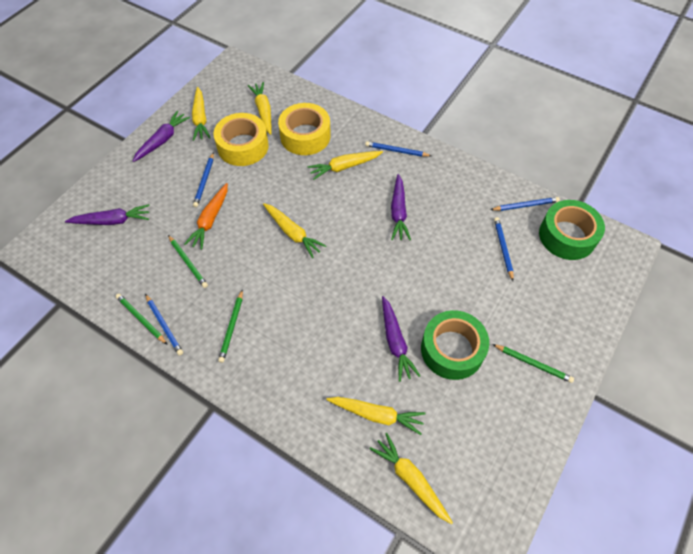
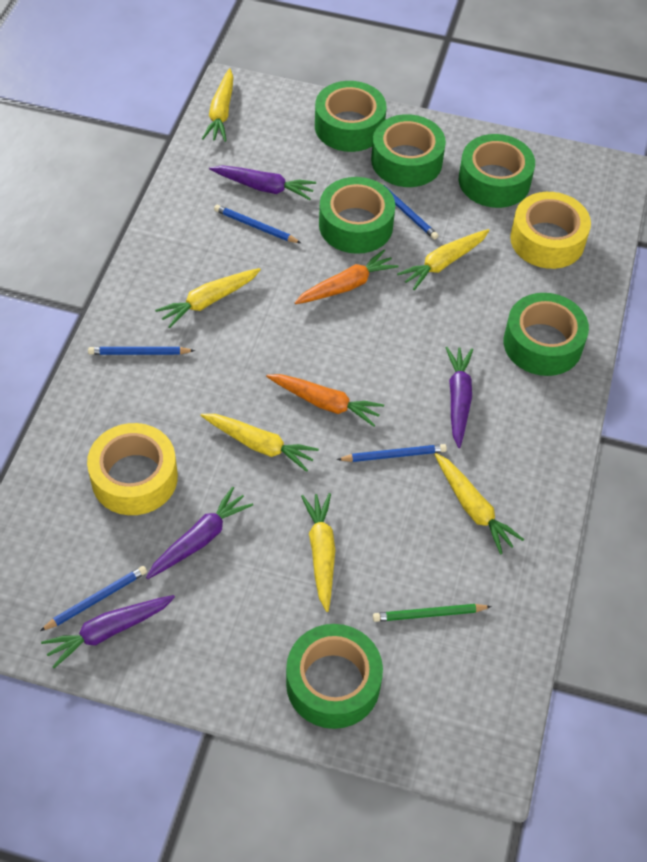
green pencil: [115,294,168,345] [168,235,208,288] [218,289,243,363] [493,344,574,383] = 4 -> [373,604,492,622] = 1
green tape: [421,310,489,380] [539,200,605,260] = 2 -> [286,624,383,729] [315,81,386,152] [319,177,395,254] [371,114,446,187] [459,134,535,208] [504,293,589,376] = 6
orange carrot: [184,183,228,250] = 1 -> [266,374,384,427] [294,250,398,304] = 2

